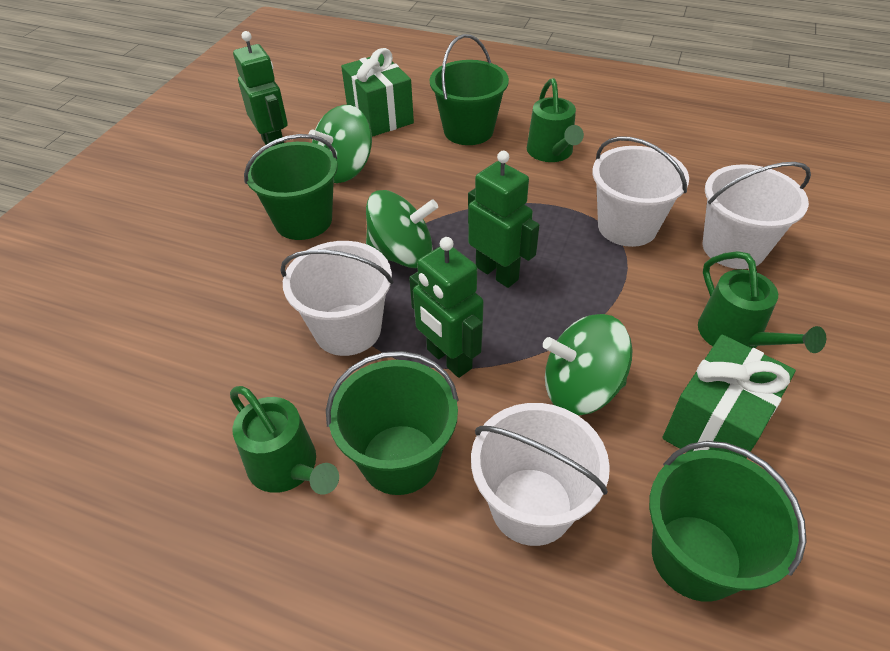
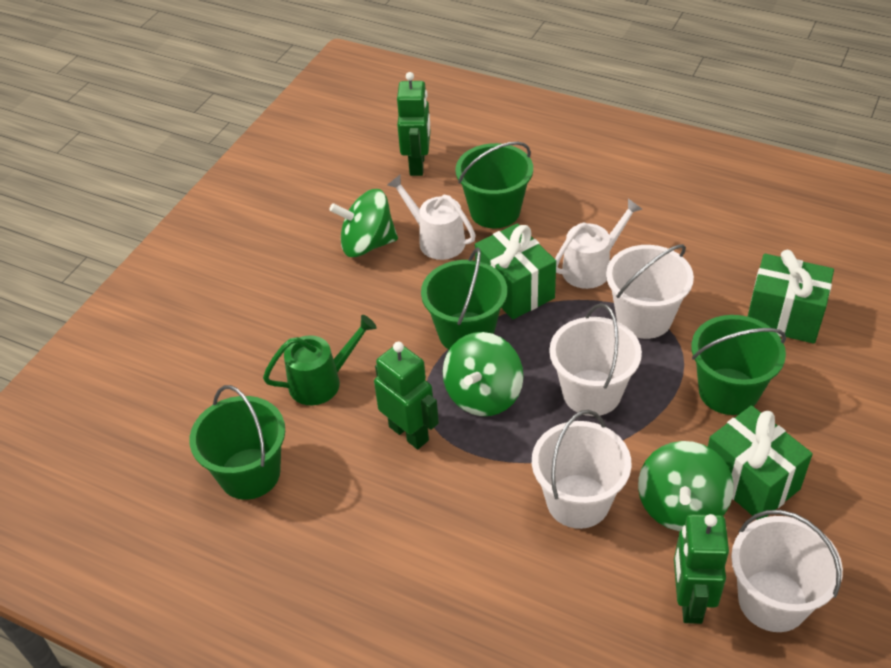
green gift: [341,48,414,137] [662,335,796,459] = 2 -> [475,223,556,319] [708,405,813,520] [748,250,834,344] = 3
green watering can: [230,386,339,495] [527,78,584,162] [698,251,826,353] = 3 -> [263,315,377,405] = 1
white watering can: none = 0 -> [387,175,476,260] [555,199,642,289] = 2

